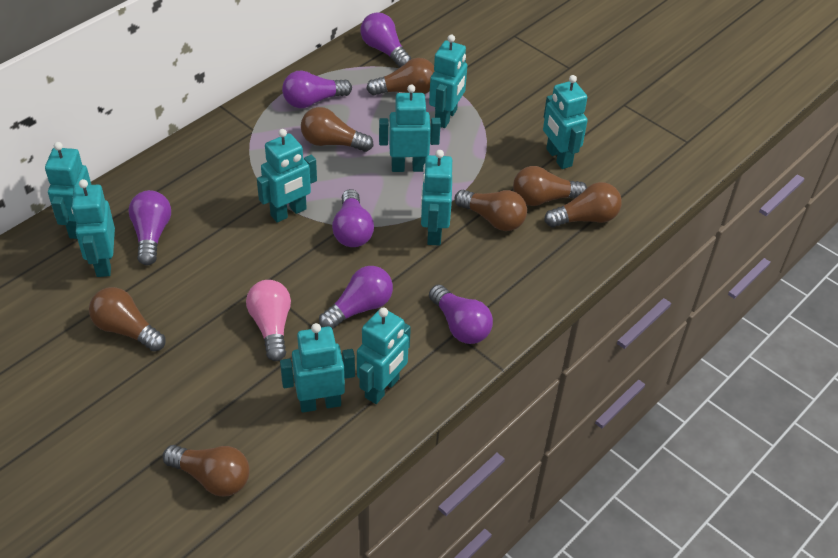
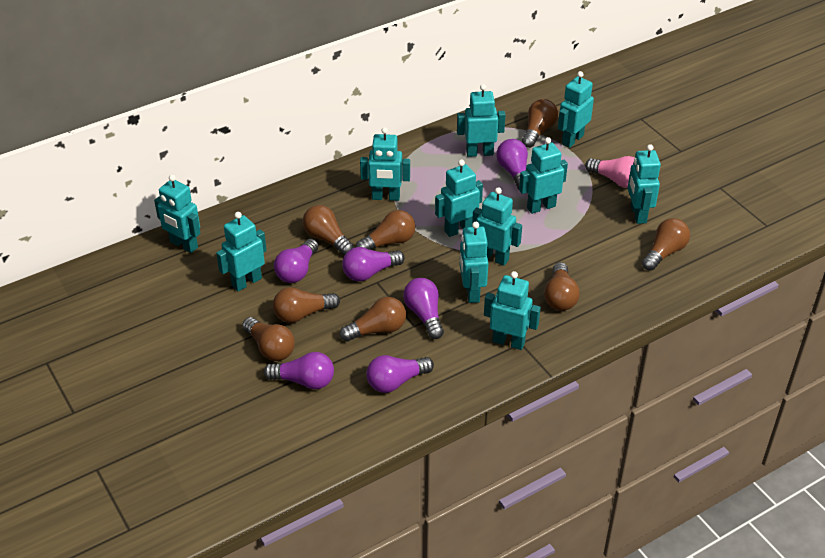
brown light bulb: [89,287,165,352] [163,445,250,497] [301,107,374,152] [366,58,434,96] [455,190,527,231] [513,166,587,206] [545,182,622,227] = 7 -> [242,317,295,361] [273,287,340,323] [303,205,354,256] [340,297,406,342] [356,210,415,250] [522,99,558,148] [544,262,580,311] [642,218,690,271] = 8
turquoise robot: [45,142,91,239] [71,179,115,277] [257,129,317,223] [280,323,355,413] [357,307,411,404] [379,85,441,172] [421,150,452,246] [429,35,467,128] [543,75,588,169] = 9 -> [154,175,200,253] [216,212,267,292] [360,127,410,201] [435,160,483,237] [457,84,505,157] [460,222,488,303] [472,187,522,266] [484,271,541,350] [519,137,568,214] [558,71,594,148] [628,144,661,224] = 11

